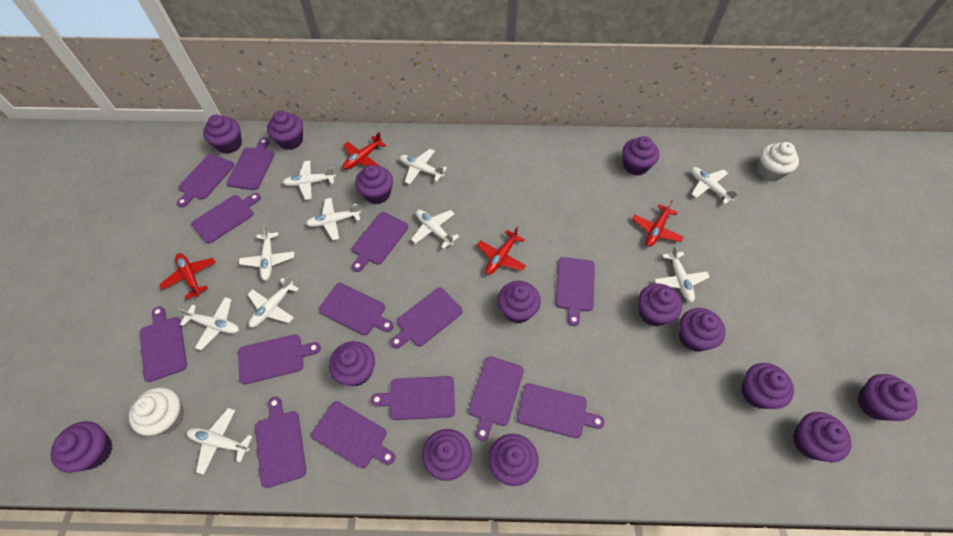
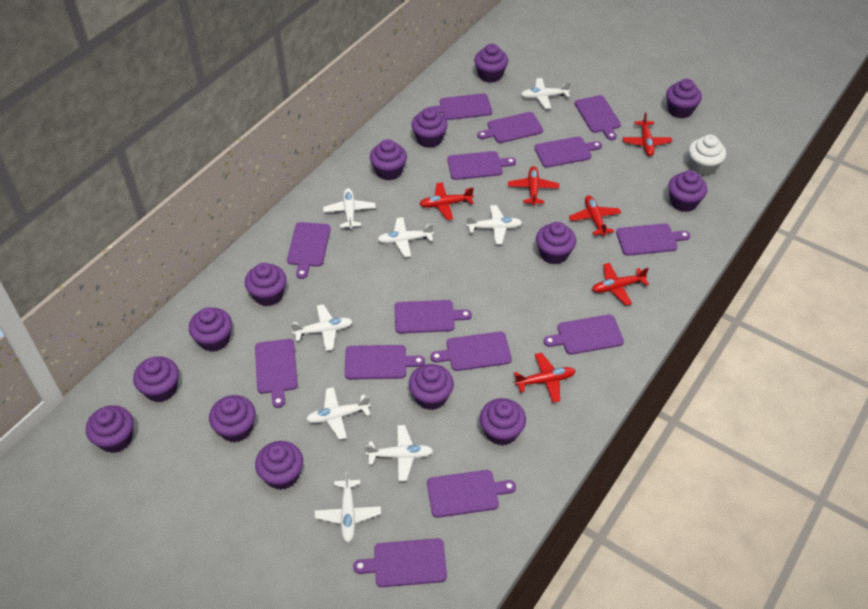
red plane: [159,253,216,300] [343,132,386,170] [477,227,526,275] [632,200,684,247] = 4 -> [420,182,474,220] [508,166,559,206] [514,353,575,403] [569,195,621,236] [592,263,649,306] [623,112,672,156] = 6
white cupcake: [129,387,184,436] [757,142,799,181] = 2 -> [689,135,726,176] = 1
white plane: [178,297,239,350] [187,408,253,475] [239,226,294,281] [248,276,299,327] [282,161,336,200] [306,198,361,240] [400,149,447,184] [411,210,459,249] [654,245,710,302] [691,167,738,204] = 10 -> [291,304,353,351] [306,387,370,440] [315,471,381,542] [323,188,376,229] [365,425,433,481] [377,217,434,257] [466,205,522,244] [521,78,571,109] = 8

